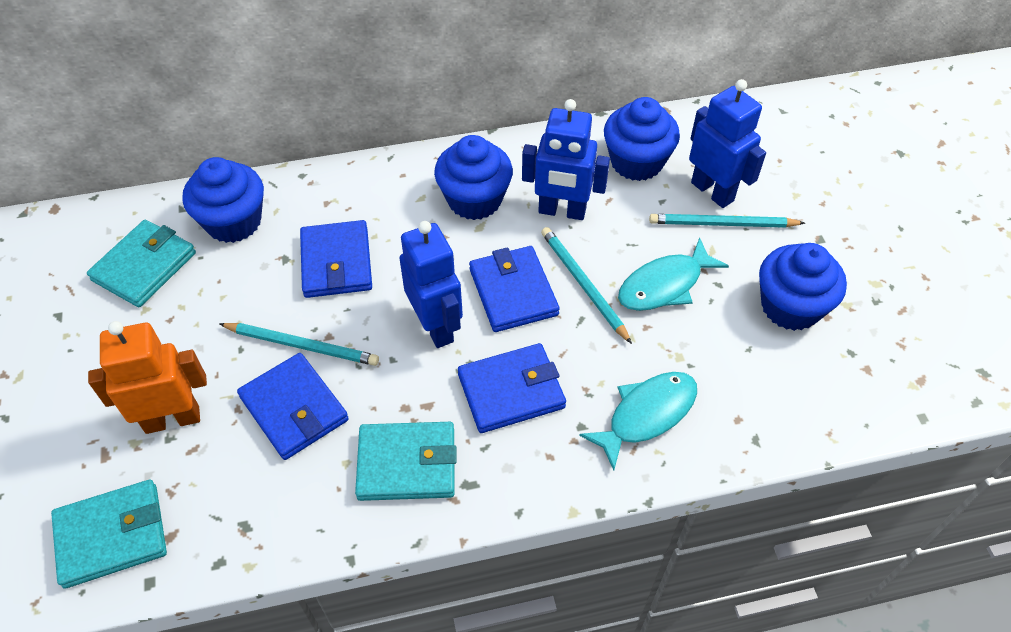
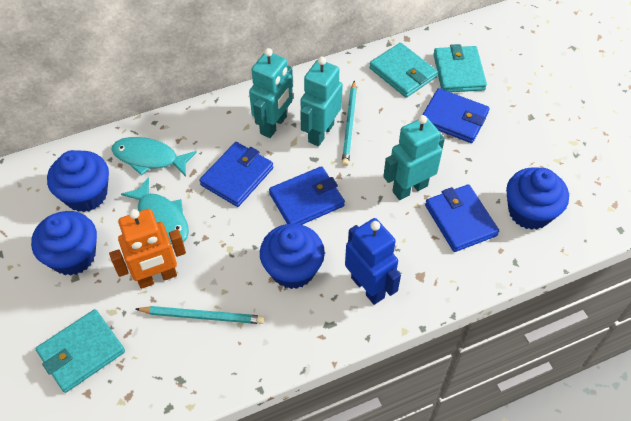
blue robot: [399,221,463,348] [522,99,610,220] [689,79,766,208] = 3 -> [345,218,401,305] = 1
turquoise pencil: [220,323,379,366] [541,227,632,344] [649,214,805,228] = 3 -> [136,306,265,324] [342,80,357,166] = 2
turquoise robot: none = 0 -> [249,48,293,138] [300,57,343,146] [383,115,445,200] = 3

